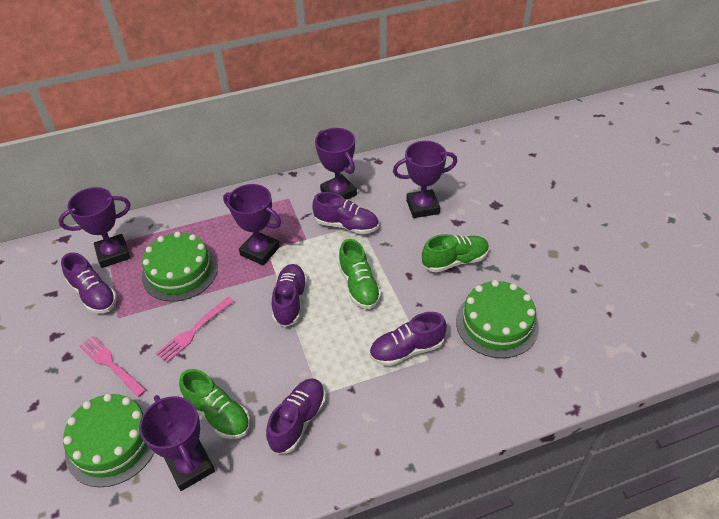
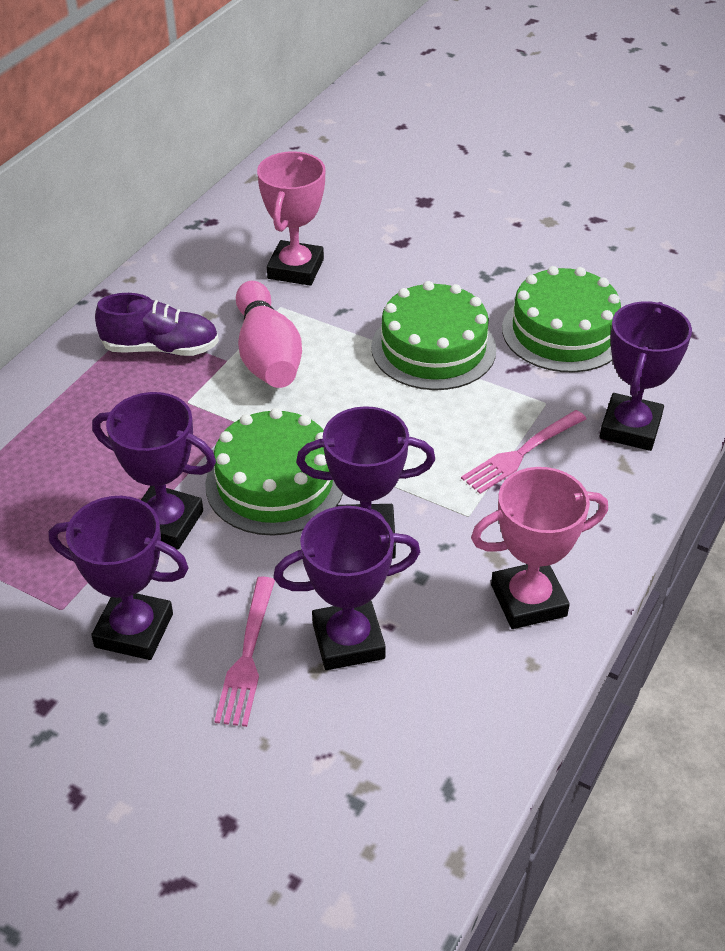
green shoe: [179,369,250,439] [338,239,381,309] [422,234,489,273] = 3 -> none = 0
pink bowling pin: none = 0 -> [236,281,302,388] = 1
pink trophy: none = 0 -> [257,151,325,286] [471,467,608,629] = 2
purple shoe: [61,252,117,313] [266,378,326,454] [272,264,307,327] [312,192,379,234] [369,312,447,366] = 5 -> [95,293,219,356] = 1

